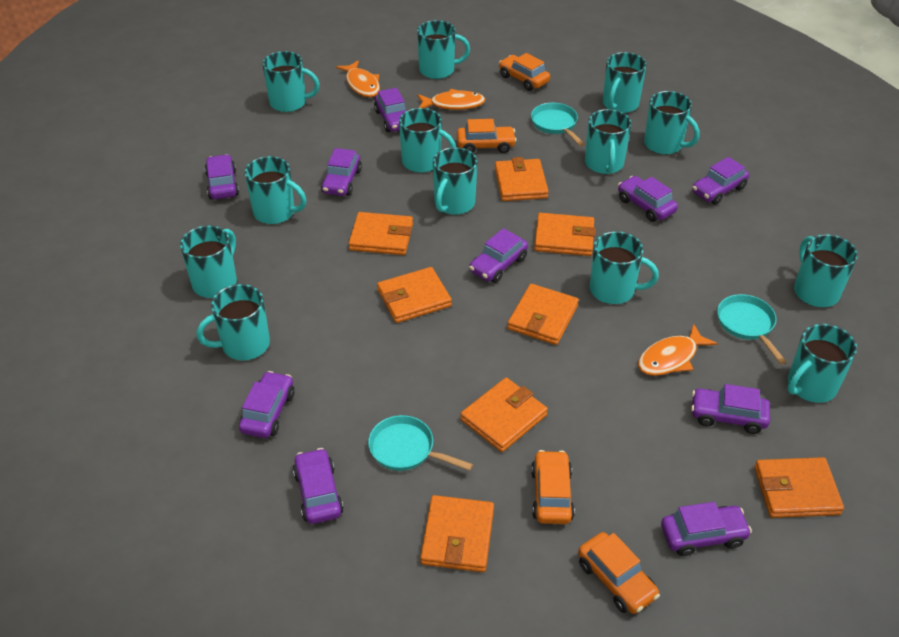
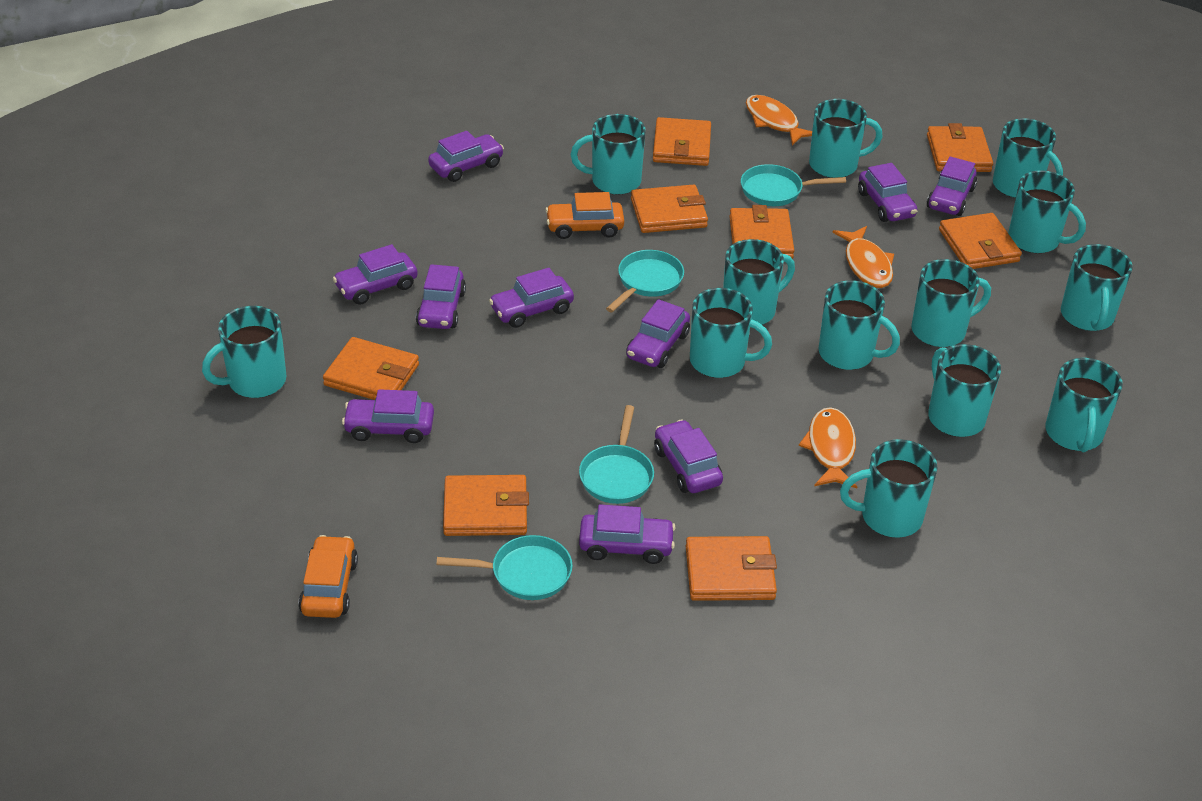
orange car: [457,119,517,153] [499,53,550,91] [531,450,575,524] [578,532,660,614] = 4 -> [298,535,358,618] [545,192,624,239] = 2
turquoise pan: [368,415,473,471] [531,103,585,146] [717,294,787,364] = 3 -> [436,535,573,600] [579,405,654,504] [606,250,684,312] [741,164,846,206] = 4

